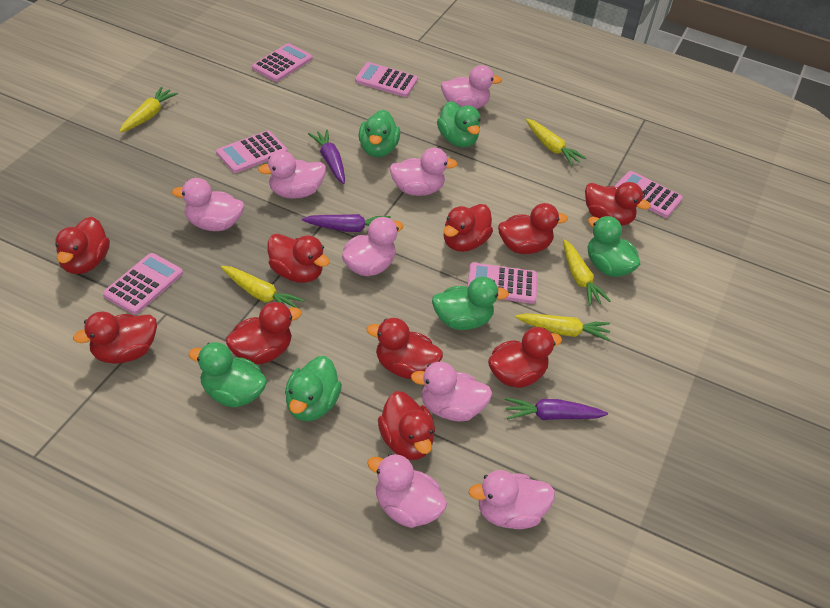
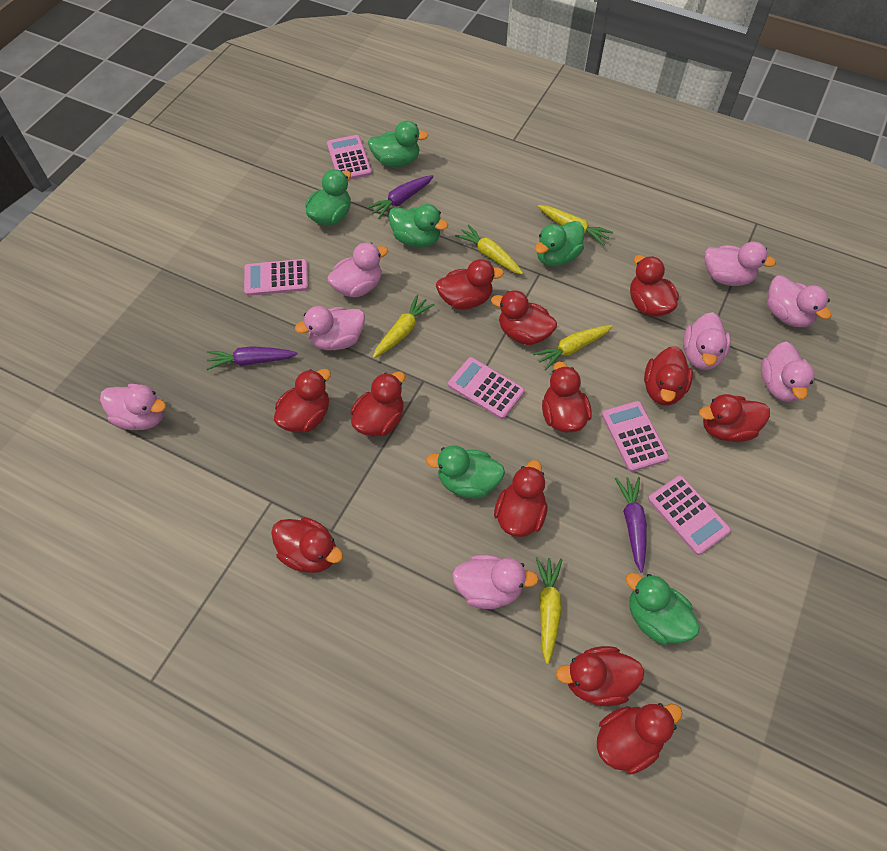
pink calculator: [103,253,183,314] [216,130,287,173] [252,43,312,82] [355,62,418,97] [468,263,537,304] [614,171,683,218] = 6 -> [244,259,309,296] [327,135,372,180] [448,357,525,419] [602,401,669,472] [648,475,731,555] = 5
red duck: [55,217,110,274] [73,312,157,364] [226,302,302,364] [267,234,330,283] [367,318,443,379] [378,391,435,460] [444,204,493,252] [488,327,562,388] [498,203,568,254] [585,182,651,226] = 10 -> [271,517,343,573] [274,369,331,432] [351,371,405,437] [436,259,504,310] [491,290,557,345] [494,460,547,537] [542,362,591,432] [556,646,644,706] [597,703,683,775] [630,255,679,317] [644,346,693,406] [699,394,770,442] = 12

